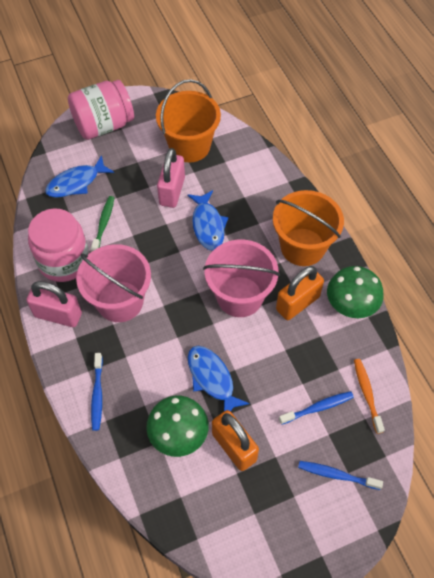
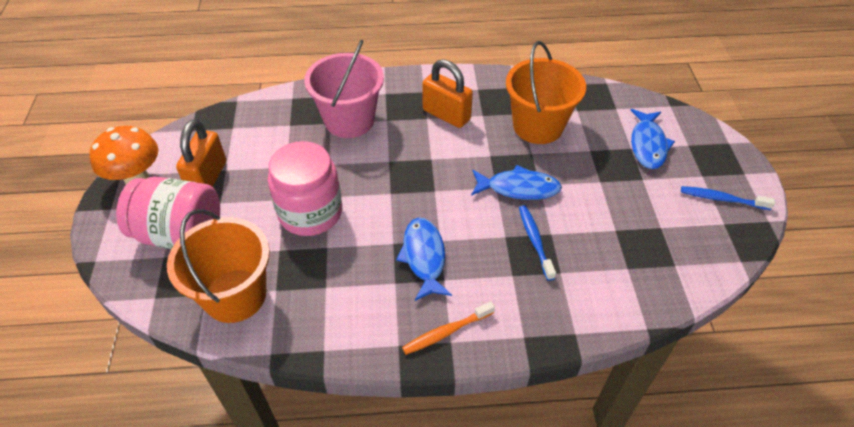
blue toothbrush: [91,353,103,431] [279,391,354,425] [298,461,383,490] = 3 -> [519,205,556,281] [681,186,775,210] = 2
green mushroom: [146,395,209,457] [327,266,384,318] = 2 -> none = 0
green toothbrush: [90,196,114,252] = 1 -> none = 0
orange mushroom: none = 0 -> [89,126,158,184] = 1
pink bucket: [76,244,151,322] [203,240,280,317] = 2 -> [304,39,384,138] = 1
pink padlock: [26,281,82,327] [157,148,185,208] = 2 -> none = 0

